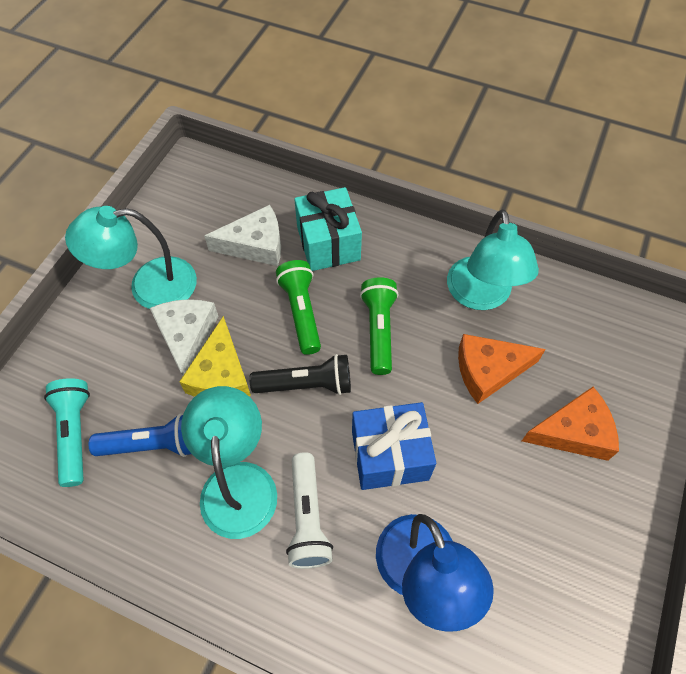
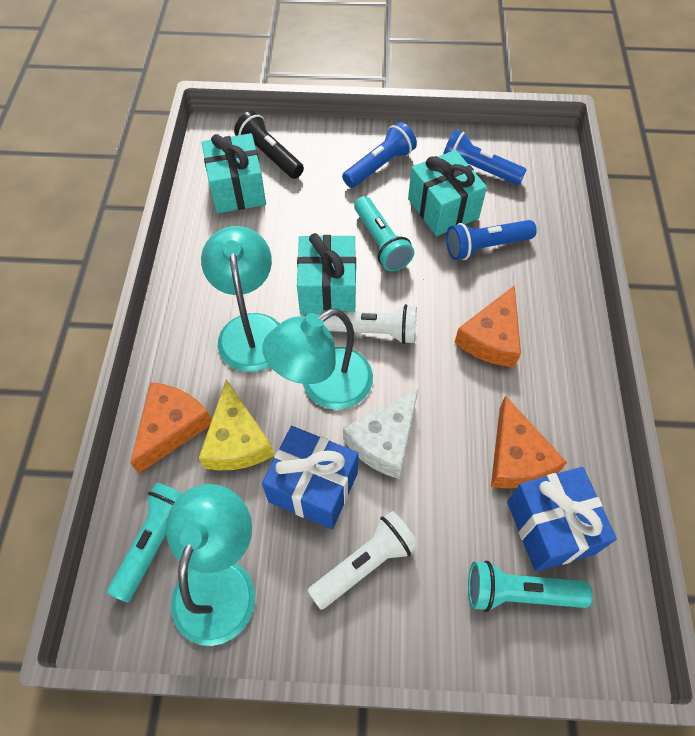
blue flashlight: [89,413,191,457] = 1 -> [342,122,417,188] [443,130,527,185] [446,220,537,260] = 3
blue gift: [352,402,436,490] = 1 -> [262,426,359,529] [507,467,617,572] = 2
blue lamp: [376,514,494,632] = 1 -> none = 0
green flashlight: [276,260,321,355] [360,277,398,375] = 2 -> none = 0
orange cheese: [458,334,546,404] [522,387,619,461] = 2 -> [130,382,212,473] [454,285,521,367] [491,396,567,489] = 3
turquoise flashlight: [44,378,90,487] = 1 -> [107,482,182,603] [354,196,414,271] [468,561,593,612] = 3
turquoise gift: [294,187,362,271] = 1 -> [202,133,266,213] [297,233,356,315] [408,150,487,236] = 3
white cheese: [150,299,218,376] [204,205,281,266] = 2 -> [343,389,418,479] = 1
white flashlight: [286,452,333,569] = 1 -> [307,511,419,610] [321,304,417,344] = 2

